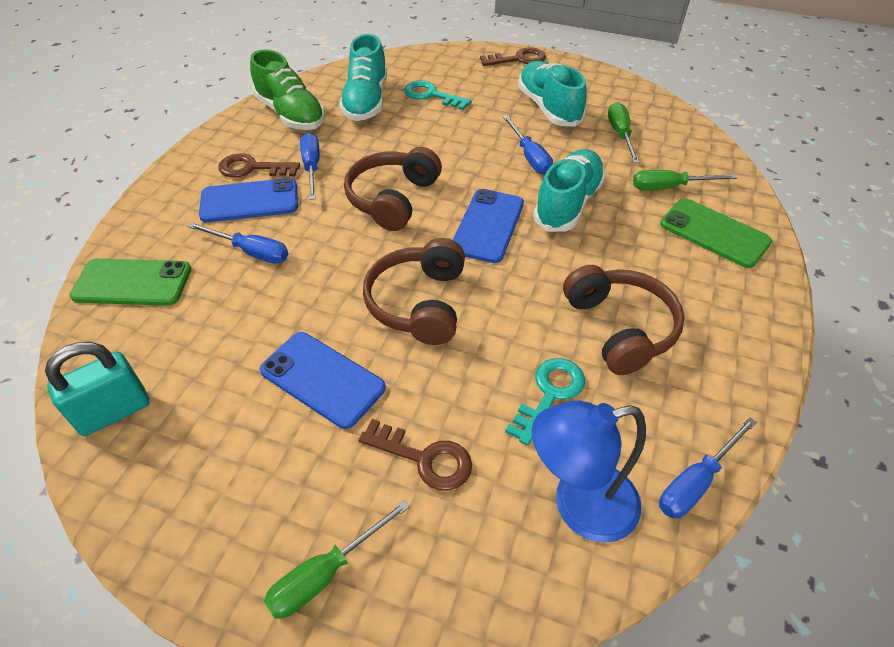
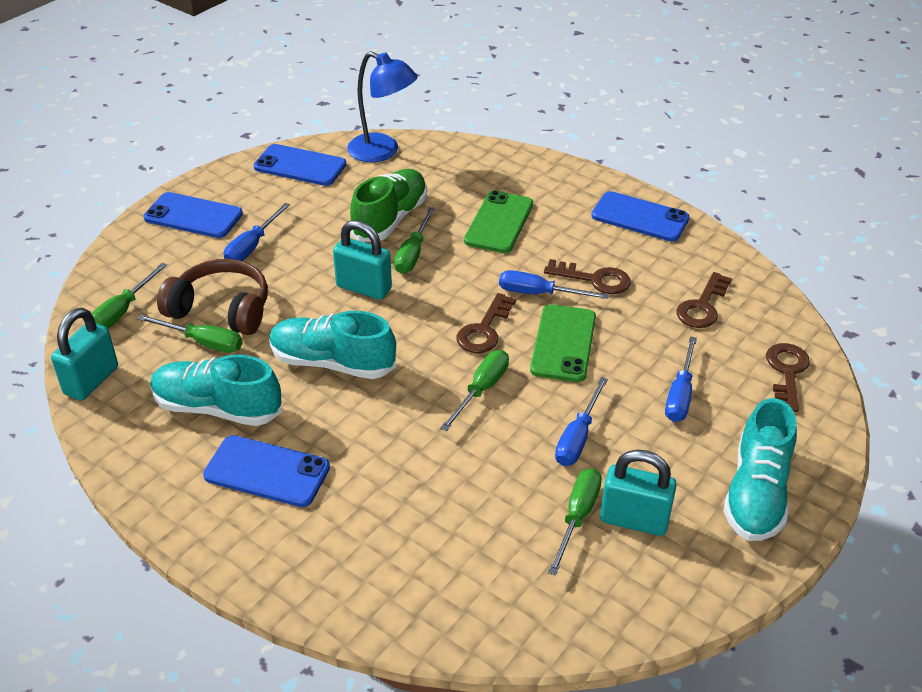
blue phone: [199,178,298,222] [260,332,386,429] [453,189,524,263] = 3 -> [143,192,243,238] [203,435,330,507] [254,144,346,186] [591,191,690,242] = 4
brown headphones: [344,147,442,231] [363,238,465,345] [563,265,685,375] = 3 -> [157,259,268,335] = 1
brown key: [219,153,300,177] [358,419,472,491] [480,47,546,66] = 3 -> [456,293,516,353] [544,259,631,294] [676,272,732,328] [766,343,810,412] = 4
green screwdriver: [264,500,410,619] [608,102,640,163] [633,170,738,190] = 3 -> [91,263,167,329] [137,315,242,353] [394,207,435,274] [440,350,509,431] [548,468,602,576] = 5
turquoise key: [404,80,472,110] [505,358,585,446] = 2 -> none = 0
turquoise padlock: [45,342,149,436] = 1 -> [51,308,118,400] [333,220,392,300] [600,450,677,536] = 3

